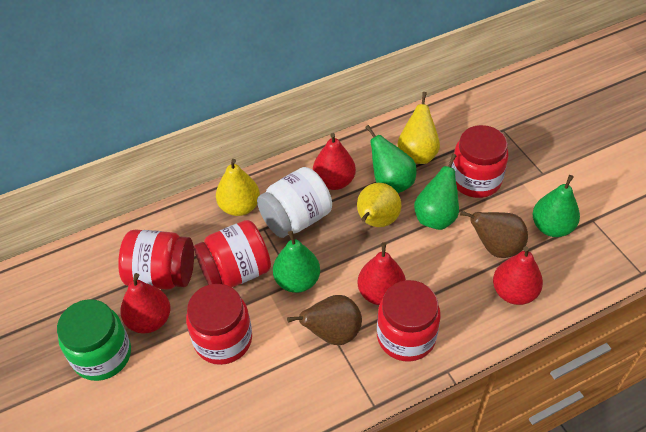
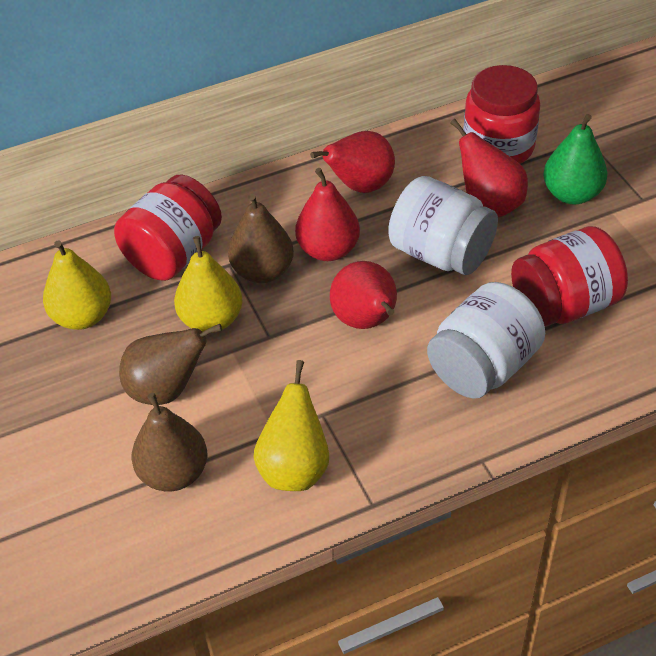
brown pear: [287,295,362,345] [460,211,528,258] = 2 -> [119,324,222,405] [132,393,207,491] [228,194,294,283] = 3
green jar: [57,299,131,381] = 1 -> none = 0
green pear: [273,231,320,293] [365,125,417,193] [414,154,459,230] [533,175,580,237] = 4 -> [543,114,607,204] = 1
red jar: [118,230,194,290] [186,284,252,365] [194,220,271,288] [377,280,441,362] [451,125,509,198] = 5 -> [114,175,222,281] [463,65,540,164] [511,226,628,327] = 3
white jar: [257,167,332,238] = 1 -> [388,176,498,275] [427,282,545,399] = 2

